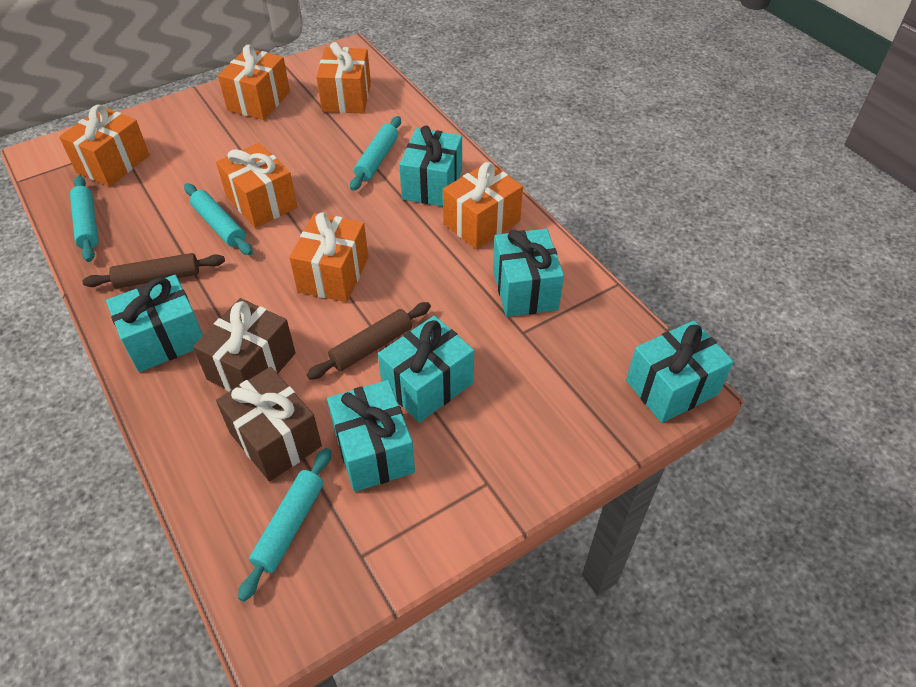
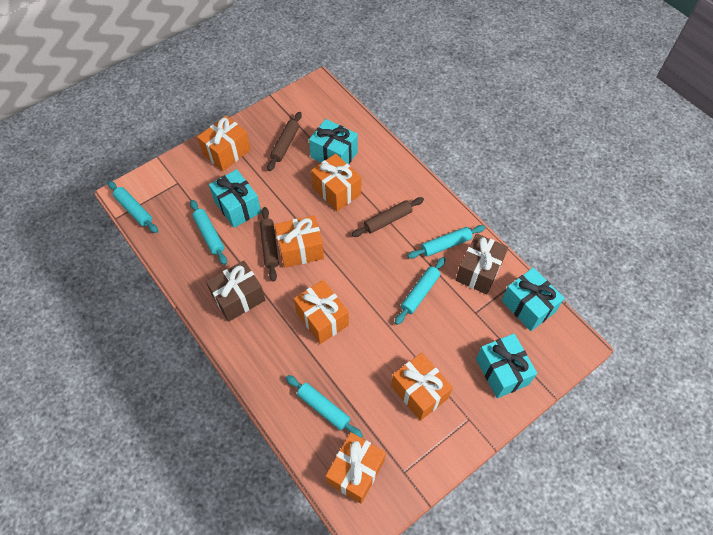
brown rolling pin: [82,253,225,288] [307,302,431,380] = 2 -> [260,207,279,282] [267,112,302,171] [352,197,424,237] = 3
turquoise gift: [106,275,203,372] [327,380,415,492] [378,316,474,423] [399,126,462,206] [493,229,564,317] [626,320,734,423] = 6 -> [209,169,261,228] [309,119,358,164] [476,334,537,398] [501,267,565,331] = 4
turquoise rolling pin: [70,176,98,262] [184,183,253,255] [238,448,331,602] [350,116,401,191] = 4 -> [108,181,158,233] [190,200,227,265] [286,375,363,438] [395,257,445,325] [408,225,485,259] = 5

